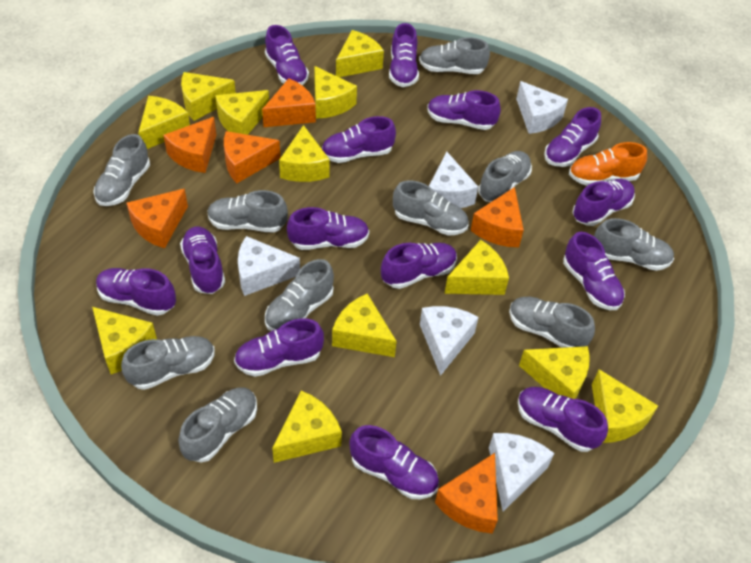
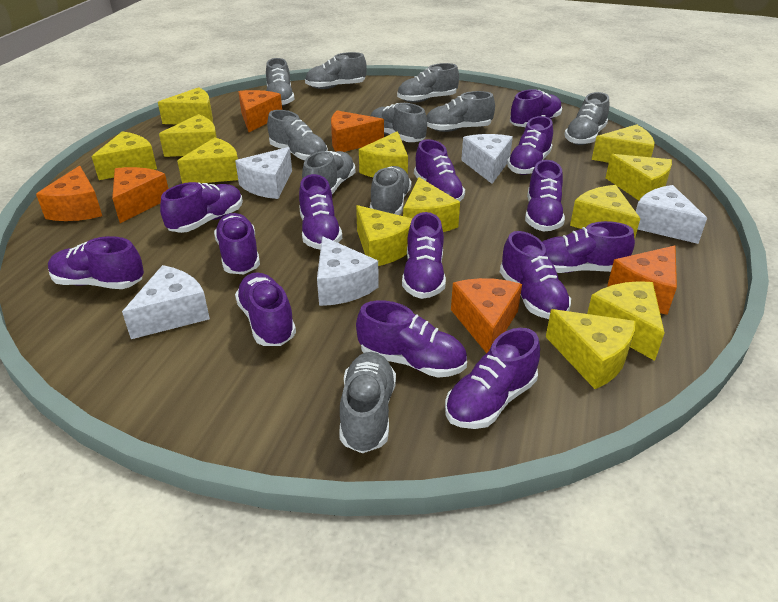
orange shoe: [569,142,647,186] = 1 -> none = 0

